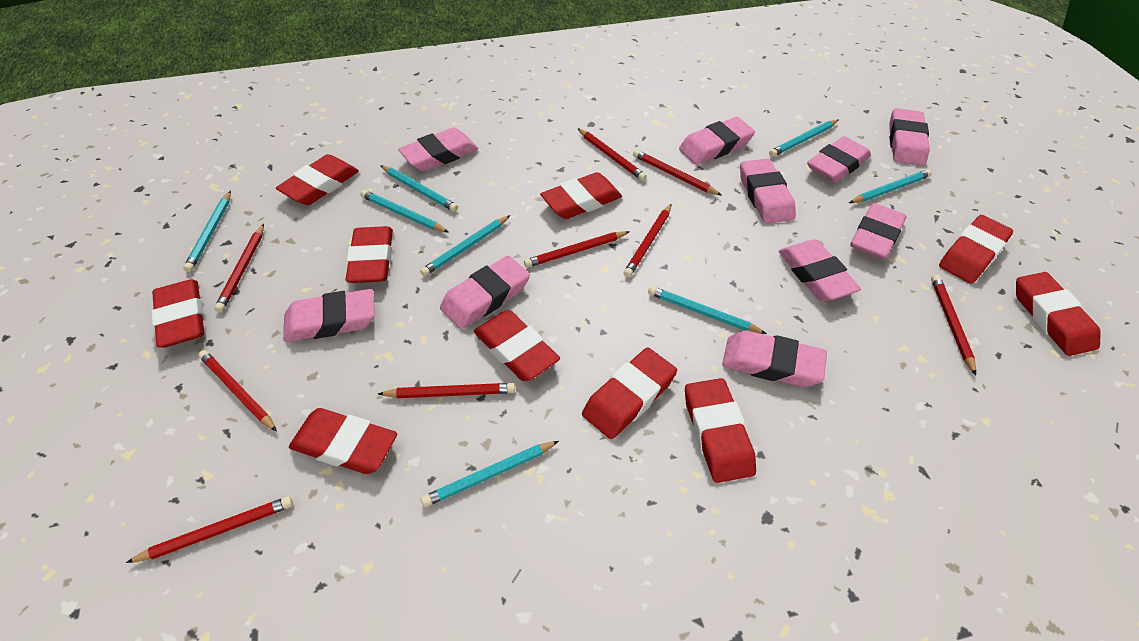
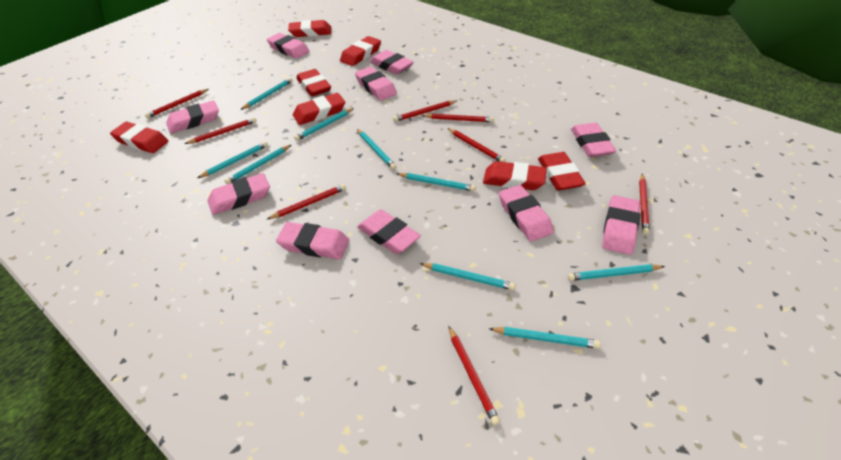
red eraser: [151,279,204,348] [276,154,359,205] [289,408,397,474] [345,226,393,283] [474,310,560,381] [540,172,622,219] [582,348,677,439] [685,378,756,483] [939,215,1013,283] [1016,272,1101,356] = 10 -> [110,122,168,153] [288,20,331,37] [293,93,345,125] [297,69,331,97] [340,36,381,66] [483,161,547,190] [538,152,586,191] = 7
red pencil: [126,496,293,563] [198,350,277,432] [214,224,264,312] [378,383,515,398] [524,231,630,268] [577,128,647,181] [623,204,672,277] [633,150,722,196] [931,275,976,375] = 9 -> [145,89,209,118] [185,117,257,144] [267,184,346,219] [393,100,457,122] [422,114,494,122] [447,128,506,162] [449,326,500,425] [639,174,650,235] = 8
turquoise pencil: [183,191,231,272] [360,190,449,233] [380,165,458,212] [420,215,510,276] [421,441,559,507] [648,286,767,334] [769,120,838,157] [849,169,932,203] = 8 -> [198,141,268,178] [225,145,291,184] [240,78,293,110] [294,108,354,141] [357,129,397,170] [397,173,476,191] [420,263,516,290] [489,327,601,349] [568,264,665,281] = 9

